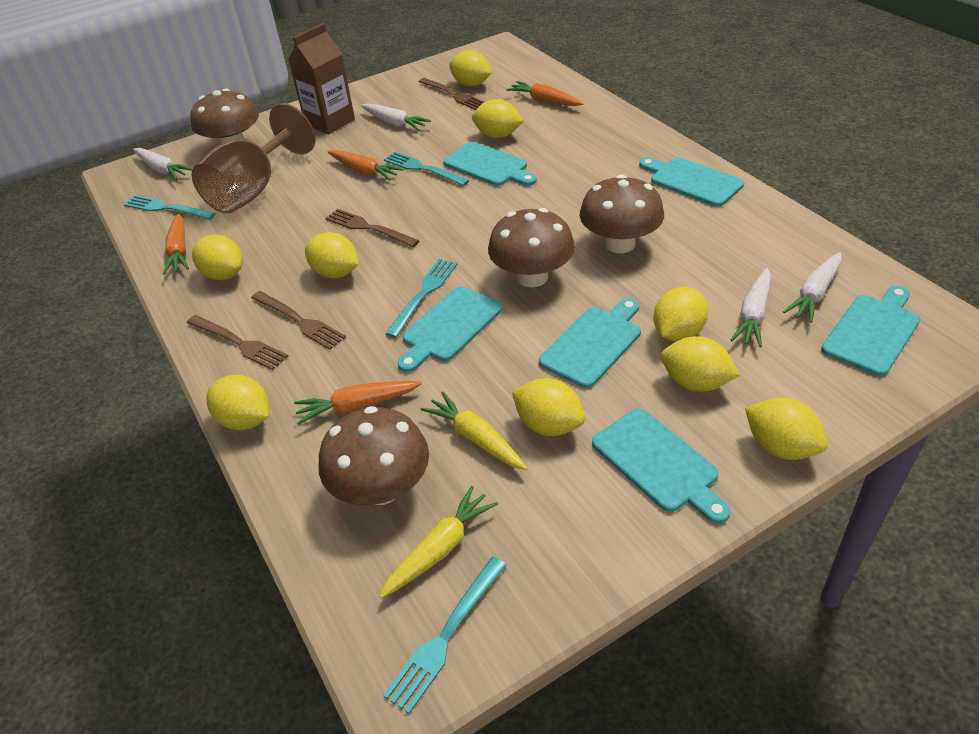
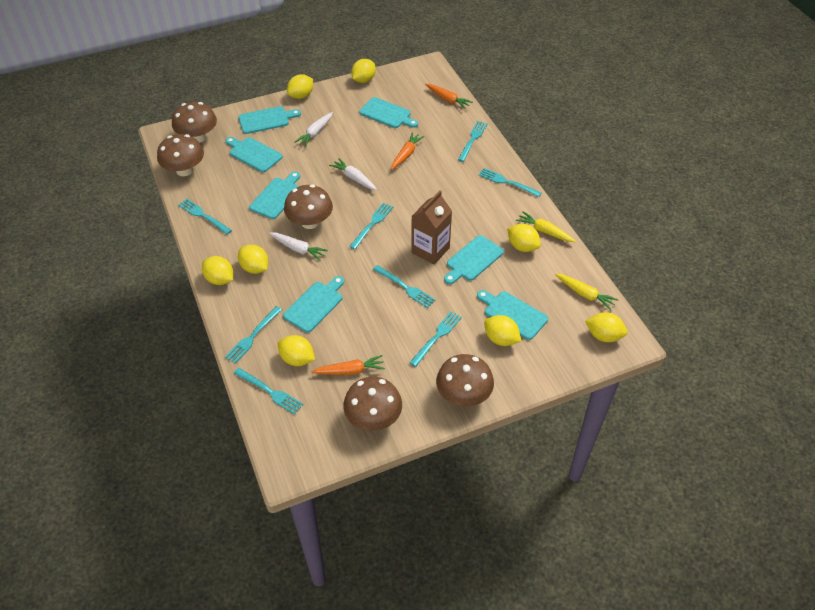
brown fork: [187,315,288,370] [251,291,346,350] [325,209,419,247] [419,78,484,110] = 4 -> none = 0
brown goblet: [192,103,315,213] = 1 -> none = 0
brown mushroom: [191,88,259,144] [319,406,429,505] [488,208,575,287] [580,175,664,253] = 4 -> [157,134,204,176] [172,102,217,143] [284,185,333,229] [343,377,402,431] [436,354,494,407] = 5
orange carrot: [163,213,189,275] [294,381,422,425] [328,150,404,181] [507,81,583,106] = 4 -> [312,355,385,375] [391,132,425,170] [425,84,473,109] = 3
turquoise cutting board: [398,286,502,372] [443,142,537,186] [539,298,641,388] [592,409,731,524] [639,157,744,207] [821,286,920,376] = 6 -> [225,137,283,172] [238,106,301,134] [249,171,300,219] [283,276,344,332] [359,97,418,128] [444,235,504,284] [477,290,548,340] = 7
turquoise fork: [124,195,215,220] [383,557,507,714] [384,152,470,186] [386,259,457,338] = 4 -> [178,199,232,234] [225,306,282,364] [234,368,303,415] [349,202,393,249] [373,265,436,308] [409,311,462,367] [458,121,488,162] [479,168,542,197] = 8
white carrot: [133,148,193,180] [361,103,431,131] [731,268,771,347] [783,252,842,323] = 4 -> [269,233,328,261] [294,112,333,147] [329,158,377,190] = 3
yellow lemon: [192,234,243,280] [206,375,269,430] [305,232,359,278] [449,50,491,86] [472,99,524,138] [512,378,585,436] [653,287,708,341] [661,336,740,392] [745,398,828,460] = 9 -> [202,256,233,285] [238,245,268,274] [278,335,315,366] [287,74,313,99] [351,59,376,83] [484,315,521,346] [507,224,541,252] [585,312,628,342] = 8

